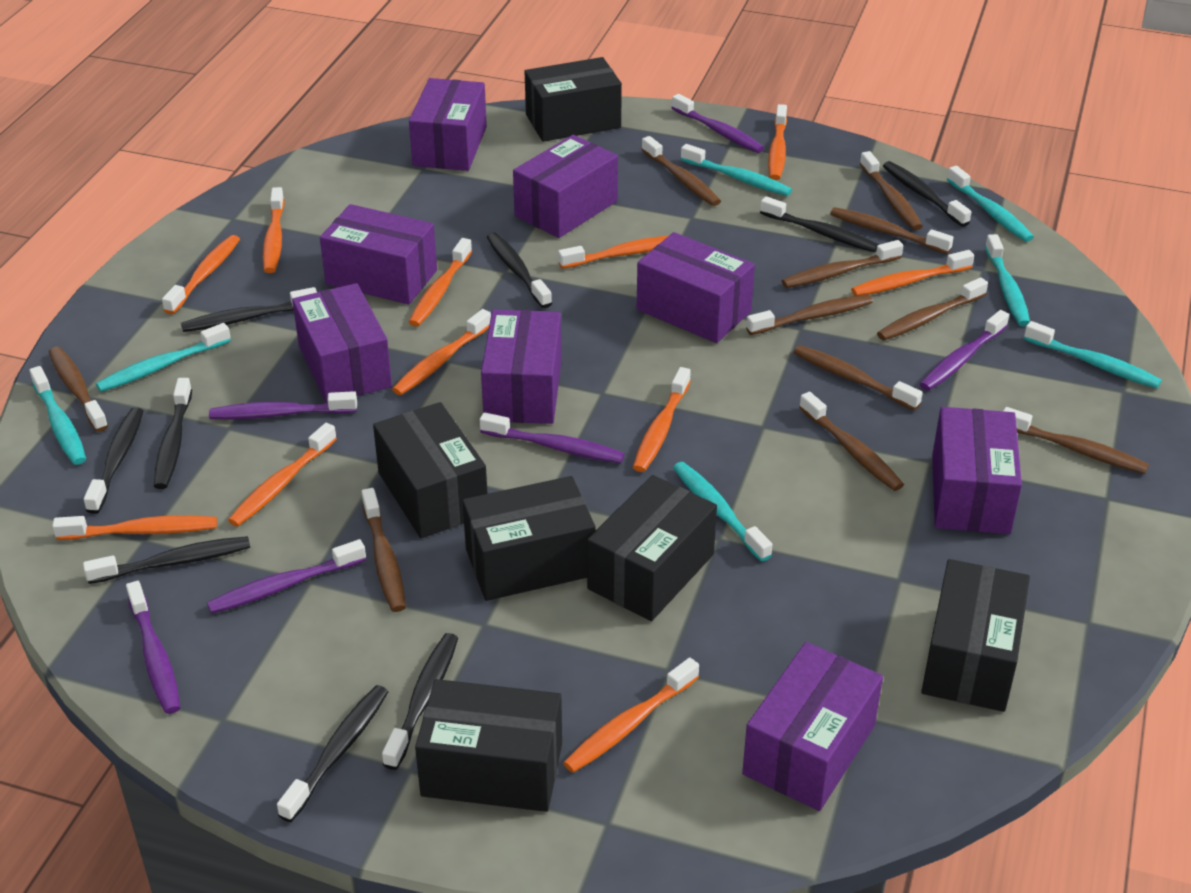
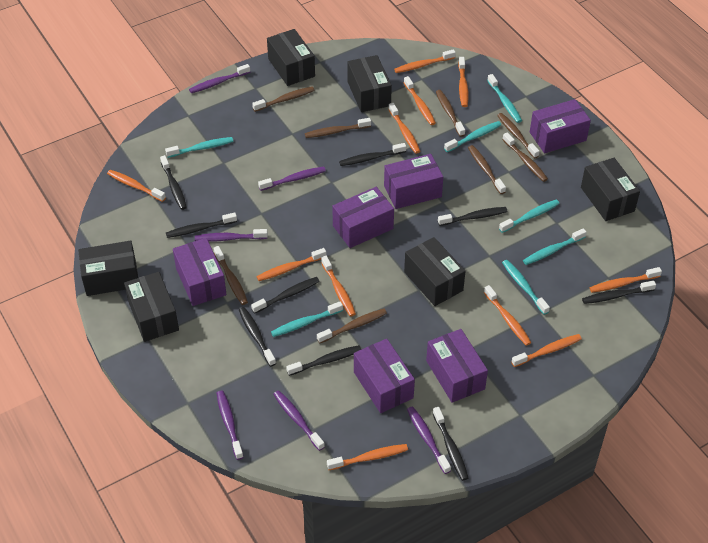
brown toothbrush: [49,346,108,432] [362,488,406,612] [642,136,721,206] [746,294,873,335] [782,240,903,288] [793,345,923,411] [799,392,904,491] [830,207,953,254] [860,151,923,230] [877,277,988,341] [1003,407,1149,474] = 11 -> [213,246,248,305] [252,86,315,112] [305,118,371,138] [317,309,387,343] [436,90,465,137] [468,145,506,194] [497,113,540,159] [502,132,548,182] = 8
purple box: [292,283,392,403] [320,204,437,305] [409,78,487,171] [481,309,562,424] [513,135,618,238] [637,232,755,343] [742,642,883,811] [932,407,1022,534] = 8 -> [173,238,227,306] [332,187,394,248] [354,339,415,413] [384,154,443,209] [426,329,488,403] [530,99,591,153] = 6

